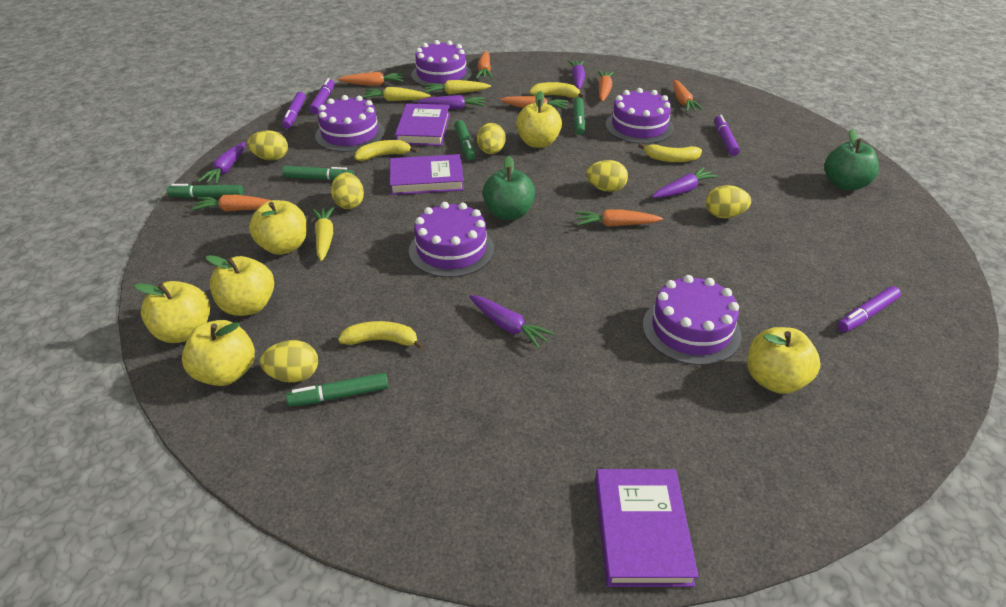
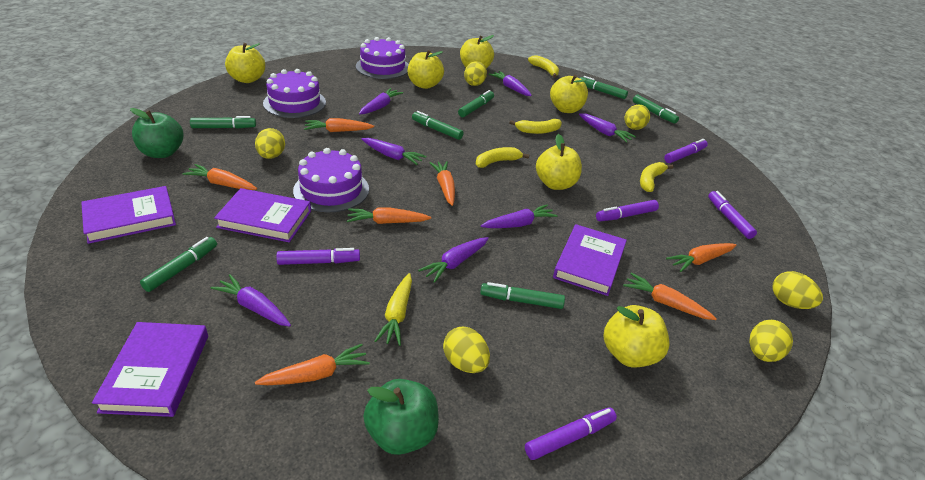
green marker: [167,184,243,198] [282,166,354,181] [286,373,389,406] [454,120,476,160] [573,98,586,135] = 5 -> [140,237,217,292] [190,116,256,129] [412,111,464,140] [458,90,494,117] [480,282,565,309] [580,76,628,99] [633,95,679,124] = 7
purple book: [390,154,464,195] [395,103,450,146] [595,469,699,587] = 3 -> [81,186,176,244] [92,322,208,417] [214,188,311,242] [553,224,627,296] = 4
purple cake: [315,95,385,152] [409,202,494,277] [411,40,472,87] [606,88,674,144] [643,275,741,365] = 5 -> [263,69,326,118] [293,148,369,212] [356,37,409,79] = 3
purple carrot: [198,142,246,184] [417,95,485,110] [469,295,555,349] [568,61,585,90] [652,167,719,198] = 5 -> [210,274,291,327] [359,88,403,114] [362,138,426,165] [418,237,489,283] [481,205,557,228] [489,71,532,96] [579,113,636,142] = 7
purple marker: [282,92,306,129] [309,78,335,114] [714,115,740,156] [837,286,901,332] = 4 -> [276,248,360,265] [525,407,617,460] [596,200,659,221] [664,139,708,163] [708,191,757,239] = 5
yellow carrot: [312,206,334,261] [362,87,431,101] [425,80,491,94] = 3 -> [375,273,412,346] = 1

